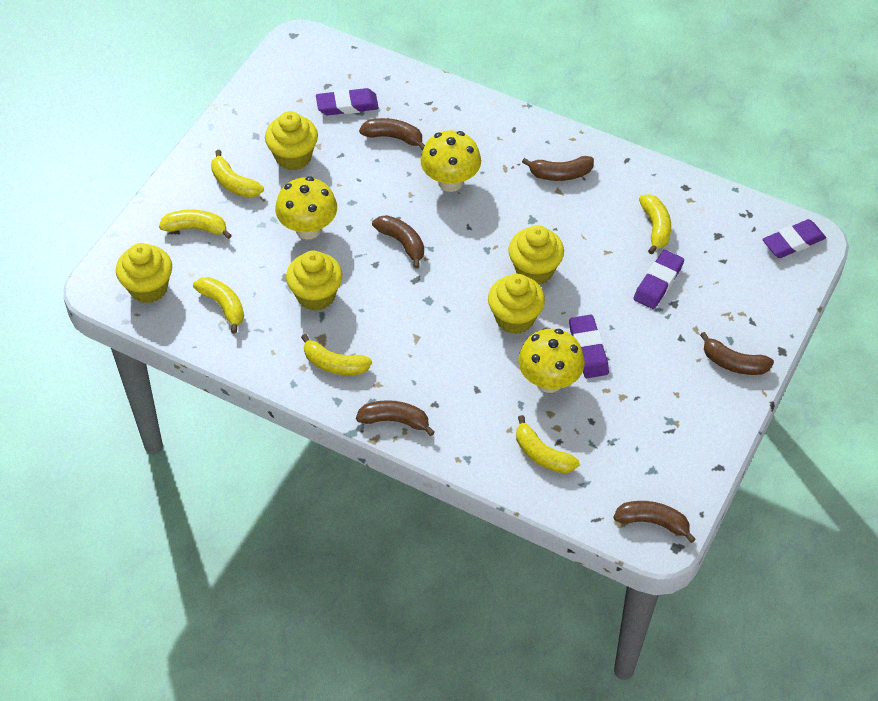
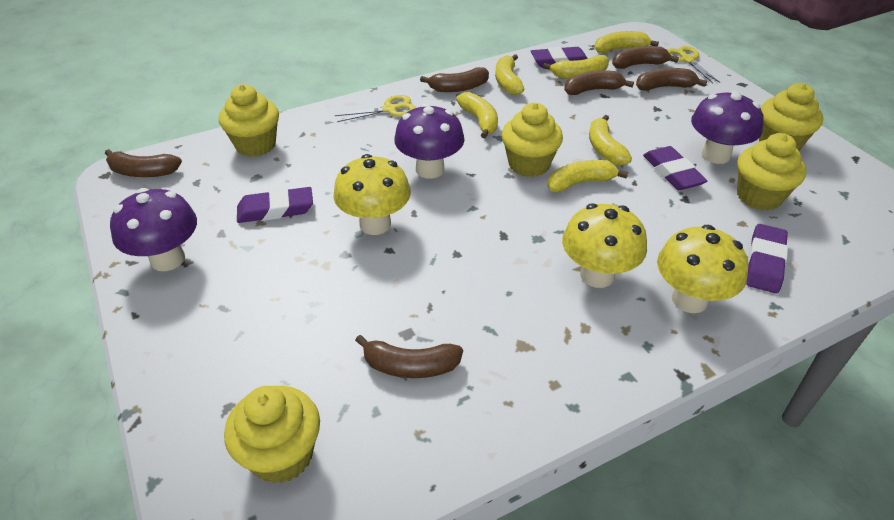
purple mushroom: none = 0 -> [110,188,197,271] [394,103,464,179] [691,91,764,164] = 3
yellow scissors: none = 0 -> [335,95,416,122] [667,46,720,83] = 2

